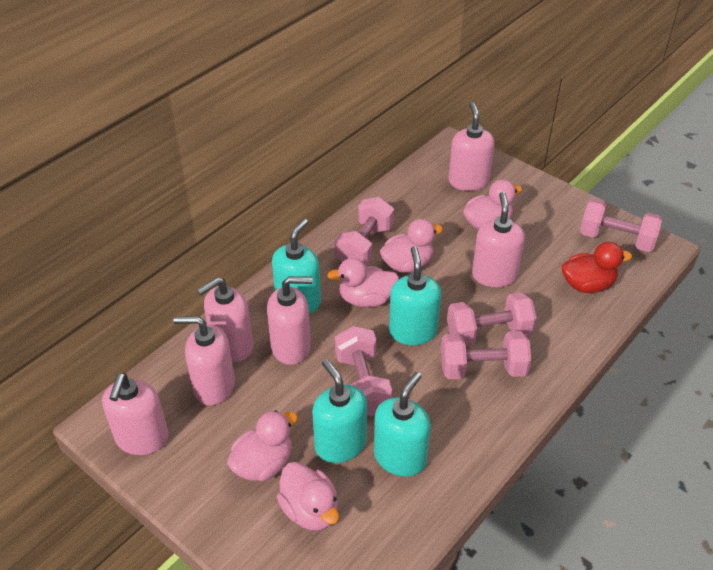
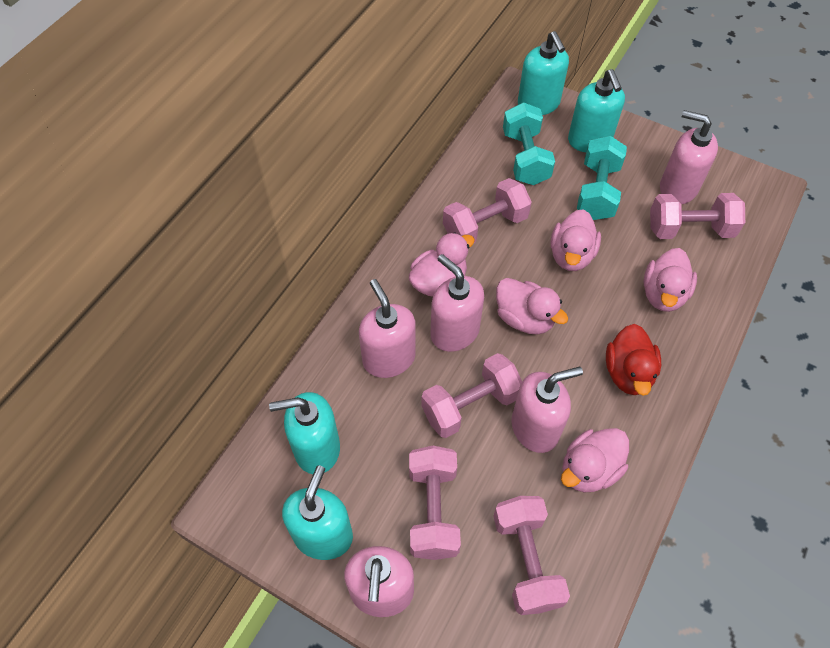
pink soap dispenser: [102,373,169,455] [174,316,235,406] [197,277,253,362] [267,276,313,365] [448,102,495,191] [472,192,525,287] = 6 -> [344,546,414,617] [359,279,416,378] [431,254,484,352] [511,367,583,453] [660,110,718,204] = 5
turquoise dumbbell: none = 0 -> [503,103,555,185] [577,136,627,220] = 2

